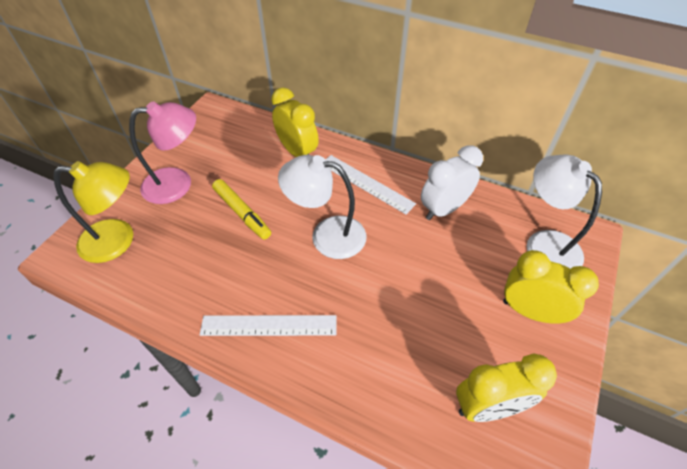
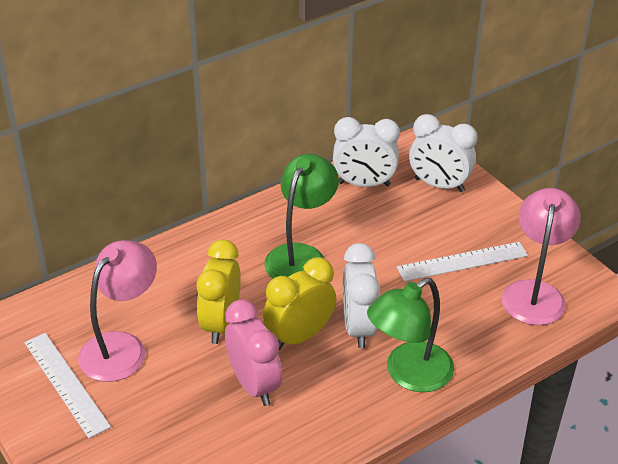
green lamp: none = 0 -> [264,154,339,279] [367,278,454,392] = 2
pink clock: none = 0 -> [225,299,282,406] = 1
pink lamp: [129,101,196,204] = 1 -> [78,240,157,382] [502,188,581,325] = 2
white clock: [421,145,483,220] = 1 -> [333,117,400,187] [343,243,380,348] [409,114,477,192] = 3
white lamp: [278,155,366,259] [527,154,602,269] = 2 -> none = 0
yellow clock: [271,87,319,157] [456,354,557,422] [503,250,599,324] = 3 -> [197,240,241,344] [263,257,336,350] = 2
yellow lamp: [53,161,133,263] = 1 -> none = 0
yellow marker: [212,179,271,240] = 1 -> none = 0

